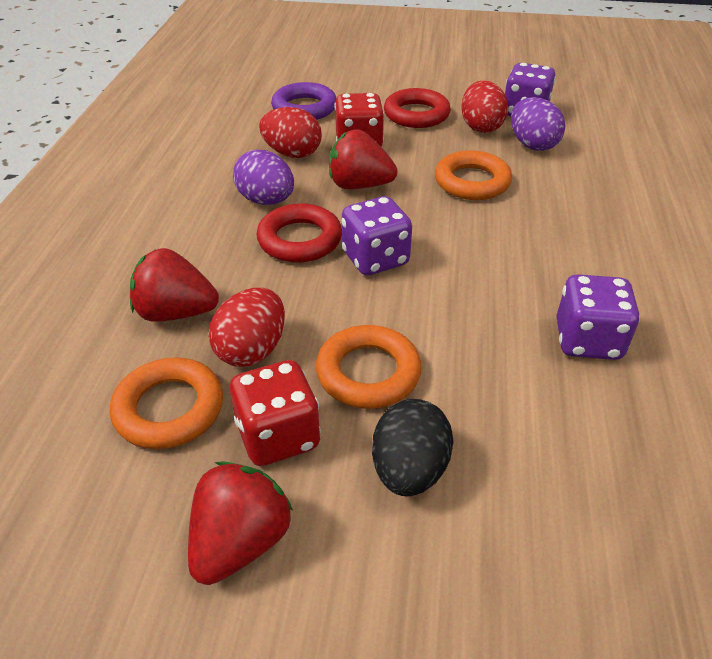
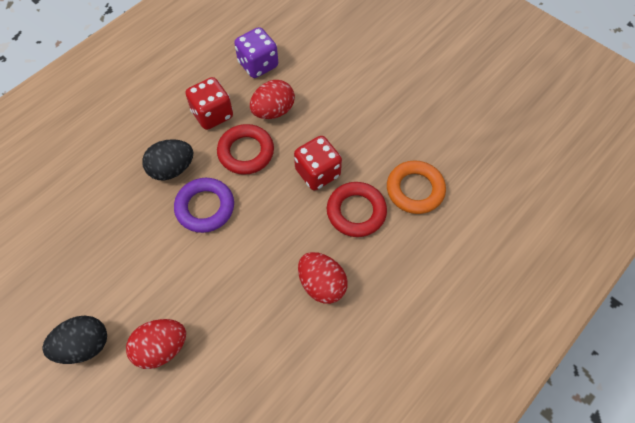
black egg: [372,399,454,496] = 1 -> [42,316,107,364] [142,139,194,181] = 2
orange ring: [110,357,223,449] [316,325,422,409] [435,150,512,200] = 3 -> [387,160,446,214] = 1
purple dice: [342,196,412,275] [505,63,556,116] [557,274,640,360] = 3 -> [234,27,278,78] = 1
purple egg: [233,150,294,205] [511,97,565,151] = 2 -> none = 0
red strawberry: [130,248,219,322] [188,461,293,585] [329,130,398,189] = 3 -> none = 0

